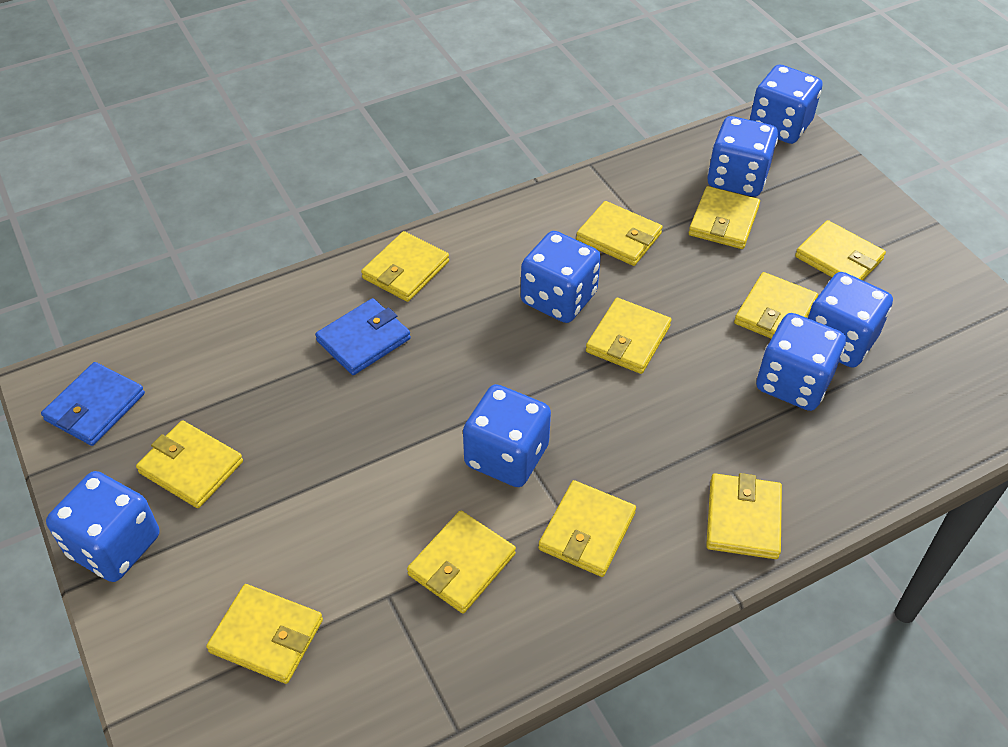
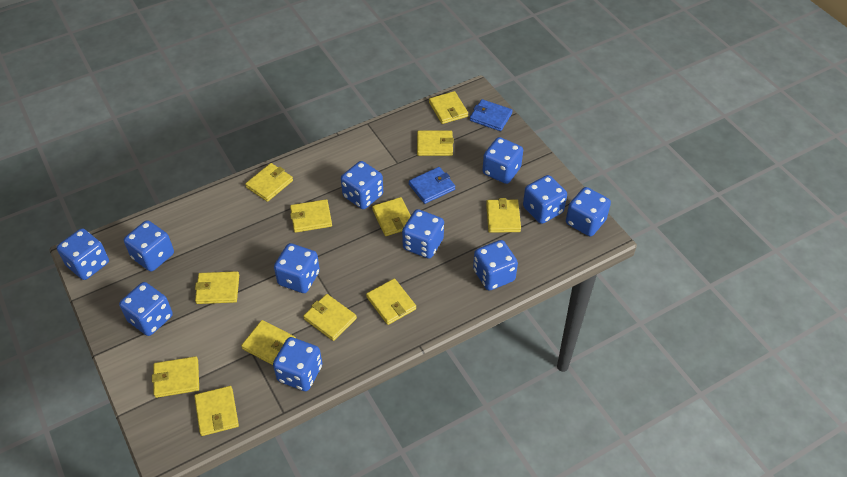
blue dice: [46,471,159,582] [463,384,551,487] [521,231,601,323] [708,116,778,197] [750,65,822,144] [756,313,846,411] [808,272,893,368] = 7 -> [57,228,109,280] [119,282,173,336] [124,220,174,271] [273,337,322,391] [274,243,320,293] [341,161,383,209] [402,209,444,259] [473,240,518,291] [482,137,523,184] [523,175,567,224] [566,187,611,236] = 11
yellow wallet: [136,420,243,508] [206,584,323,684] [361,231,449,302] [407,511,516,613] [538,480,636,577] [576,201,663,266] [586,298,671,374] [689,186,760,249] [706,473,782,559] [734,272,818,338] [795,220,886,280] = 11 -> [152,356,199,398] [194,386,239,436] [195,271,239,304] [241,320,296,365] [245,163,293,202] [290,199,332,233] [303,294,357,341] [366,279,416,325] [372,197,411,236] [417,131,454,156] [429,91,468,124] [486,198,521,233] = 12

